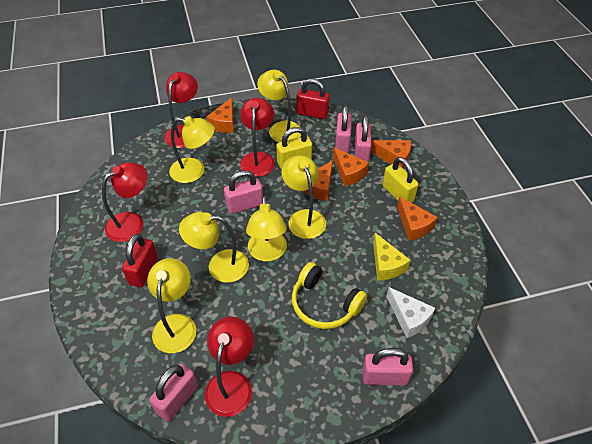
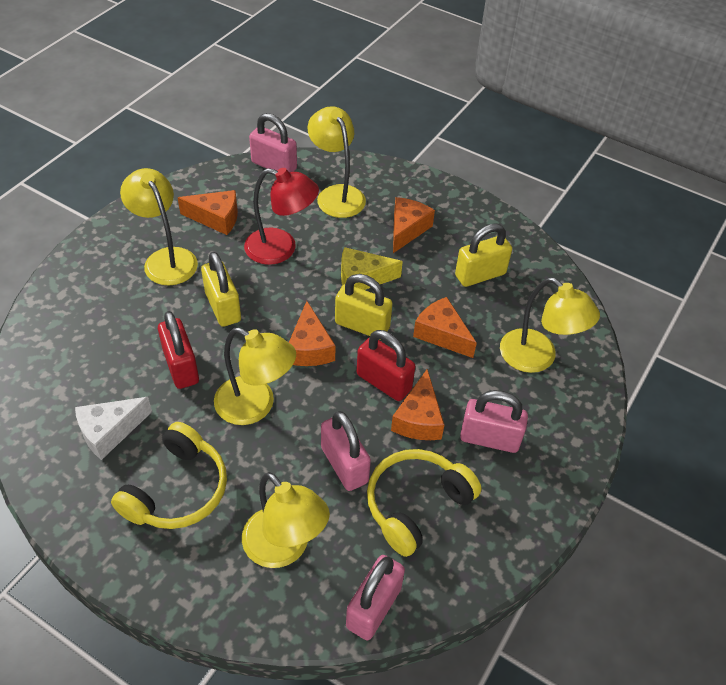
pink padlock: [149,364,198,421] [224,170,263,214] [335,105,352,153] [355,115,371,162] [362,348,413,385] = 5 -> [249,113,297,172] [321,411,371,491] [346,555,405,640] [460,390,528,453] = 4
red lamp: [102,162,147,242] [164,72,198,148] [205,317,254,417] [240,98,275,177] = 4 -> [244,168,319,265] = 1
yellow headphones: [292,262,367,329] = 1 -> [111,422,227,529] [367,449,482,557] = 2
yellow lamp: [147,258,196,353] [169,116,215,183] [179,212,249,283] [246,196,287,262] [257,70,301,142] [282,155,326,239] = 6 -> [120,168,198,285] [214,328,296,425] [242,472,330,568] [308,106,366,218] [500,277,600,373] = 5
yellow padlock: [276,127,312,169] [383,157,418,203] = 2 -> [201,251,241,327] [335,274,393,340] [455,223,512,287] = 3

